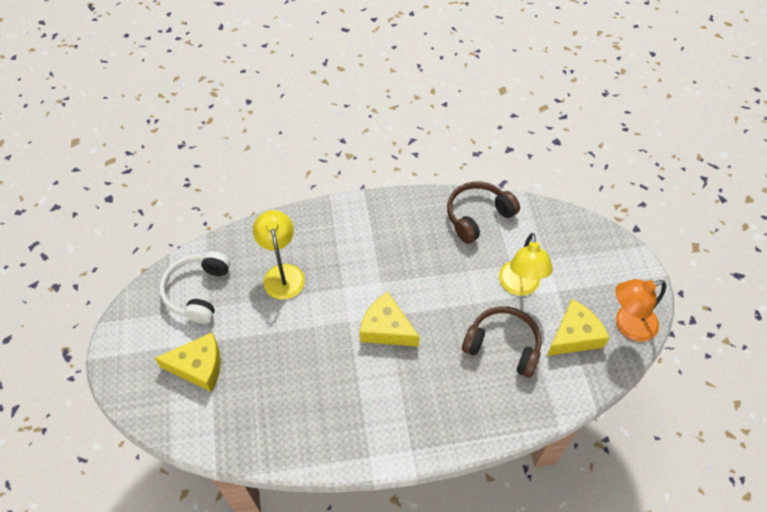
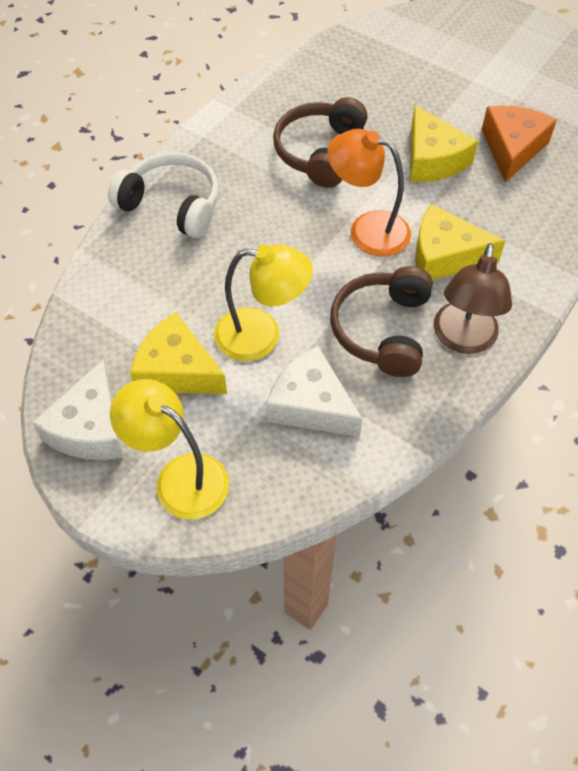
brown lamp: none = 0 -> [434,243,512,354] = 1
orange cheese: none = 0 -> [481,105,557,183] = 1
white cheese: none = 0 -> [32,359,123,460] [266,346,363,437] = 2

